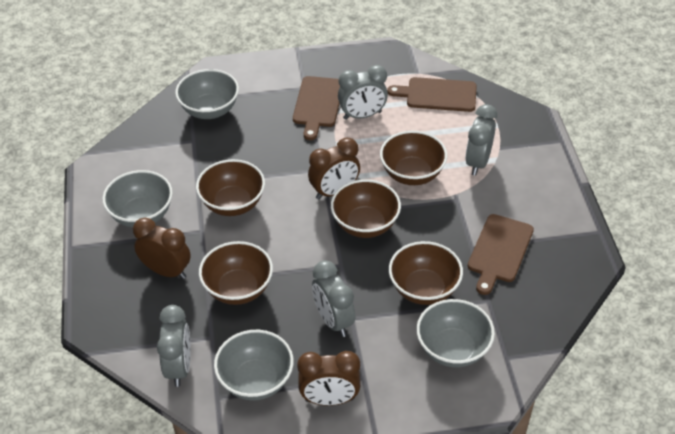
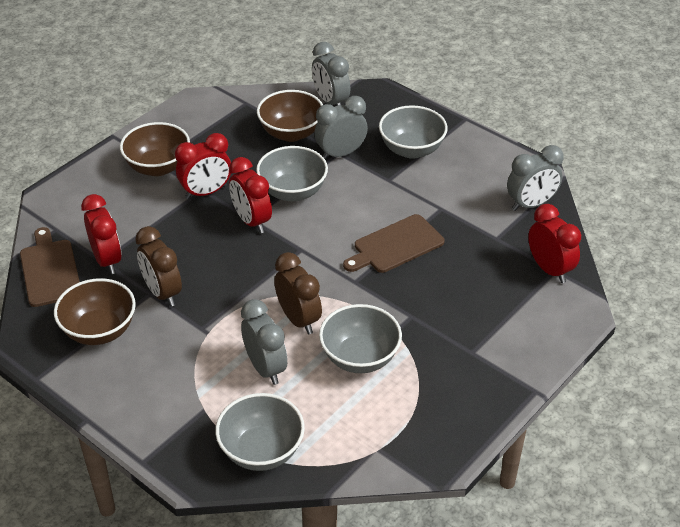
brown bowl: [196,159,265,216] [199,241,273,305] [331,179,401,238] [380,131,447,185] [389,241,463,305] = 5 -> [54,278,136,345] [120,122,190,176] [257,90,323,142] = 3
brown clock: [133,218,191,279] [297,351,360,406] [308,138,360,199] = 3 -> [135,226,182,307] [274,252,322,334] = 2
brown cutting board: [293,76,340,140] [387,77,477,112] [468,214,534,295] = 3 -> [20,227,80,307] [343,214,445,273] = 2
red clock: none = 0 -> [81,194,122,274] [175,133,231,199] [229,157,272,234] [528,204,581,283] = 4

